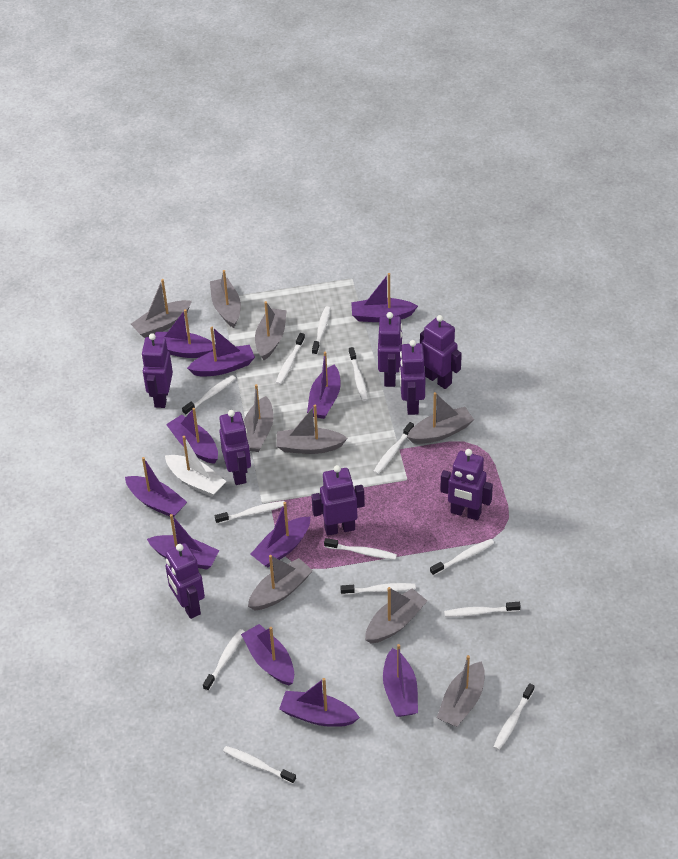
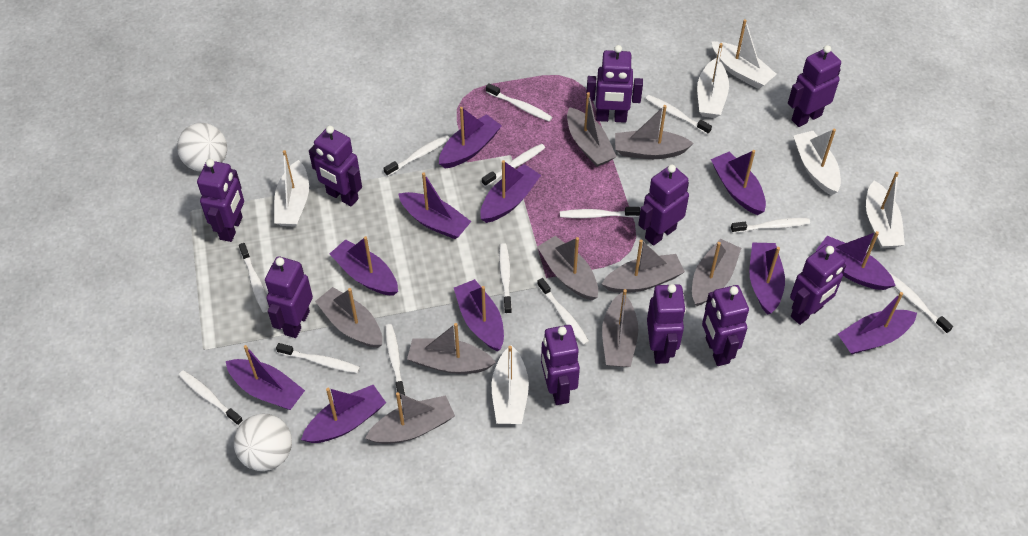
purple robot: [141,333,173,408] [165,543,205,619] [219,410,251,485] [311,465,365,536] [378,312,403,387] [399,340,425,415] [420,315,462,389] [440,449,493,520] = 8 -> [197,159,244,242] [265,256,313,338] [309,126,362,207] [541,325,580,405] [586,45,643,123] [638,164,689,246] [647,284,686,364] [702,285,749,366] [788,45,841,127] [790,244,846,325] = 10
white ball: none = 0 -> [177,123,227,172] [234,414,292,471] = 2
white boat: [165,436,226,497] = 1 -> [274,150,309,227] [492,345,529,424] [697,43,729,118] [712,19,777,89] [793,129,841,195] [866,172,905,248] = 6

